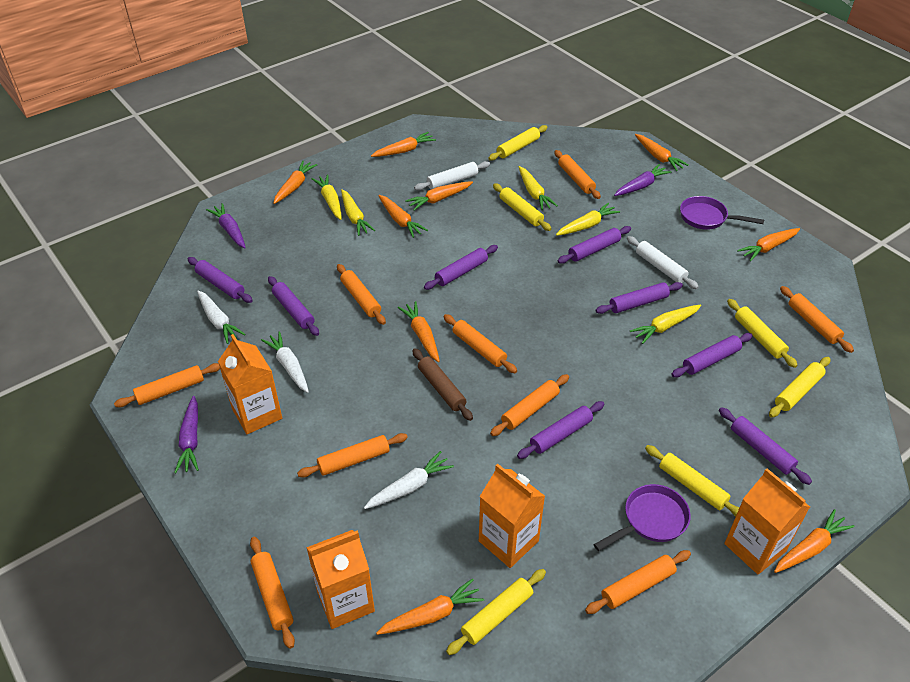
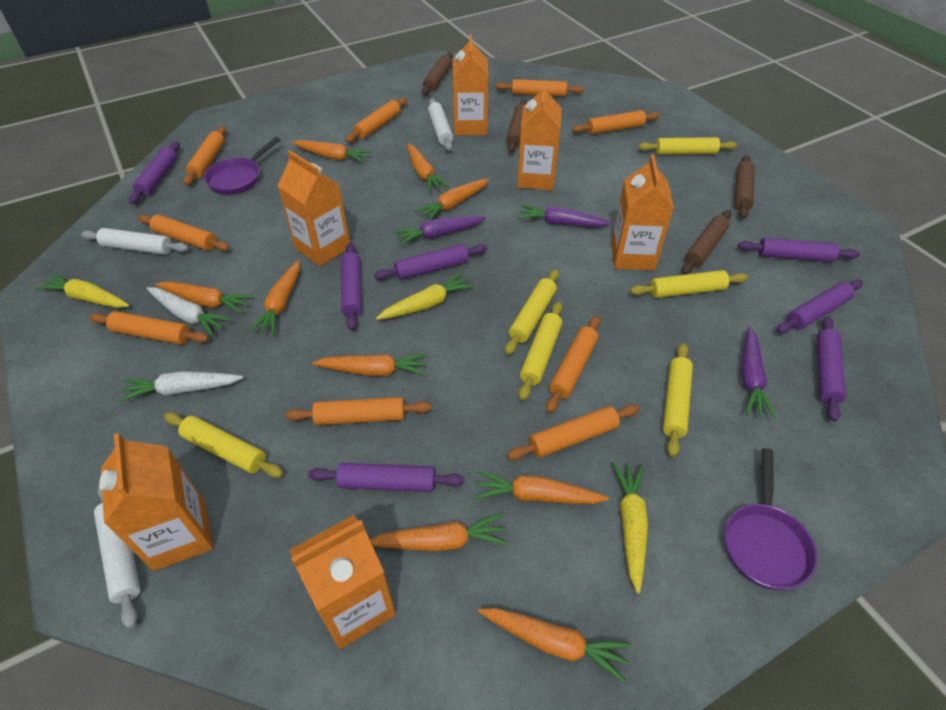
brown rolling pin: [412,348,473,421] = 1 -> [422,52,453,95] [506,100,527,153] [682,210,732,275] [735,155,755,219] = 4
orange carton: [218,334,282,434] [306,530,375,629] [479,464,545,568] [724,469,810,574] = 4 -> [99,433,213,571] [278,150,350,266] [289,515,396,649] [453,35,489,135] [517,82,562,190] [611,154,674,270] = 6
purple rolling pin: [188,257,253,303] [268,276,319,336] [424,245,498,290] [517,401,604,459] [558,226,631,264] [595,282,683,314] [671,333,753,377] [719,407,812,485] = 8 -> [129,142,180,204] [308,463,464,492] [341,242,362,330] [374,244,487,280] [738,238,860,262] [777,279,863,333] [817,316,846,422] = 7
white carrot: [197,291,246,344] [261,331,309,393] [364,451,454,509] = 3 -> [119,371,243,402] [147,287,231,336] = 2
white rolling pin: [414,161,490,191] [627,236,699,289] = 2 -> [81,228,189,255] [94,487,141,629] [428,98,453,151] = 3
yellow carrot: [312,174,342,220] [341,189,375,236] [519,166,558,210] [556,203,620,236] [630,305,701,344] = 5 -> [35,273,130,308] [376,272,474,320] [612,462,648,594] = 3

